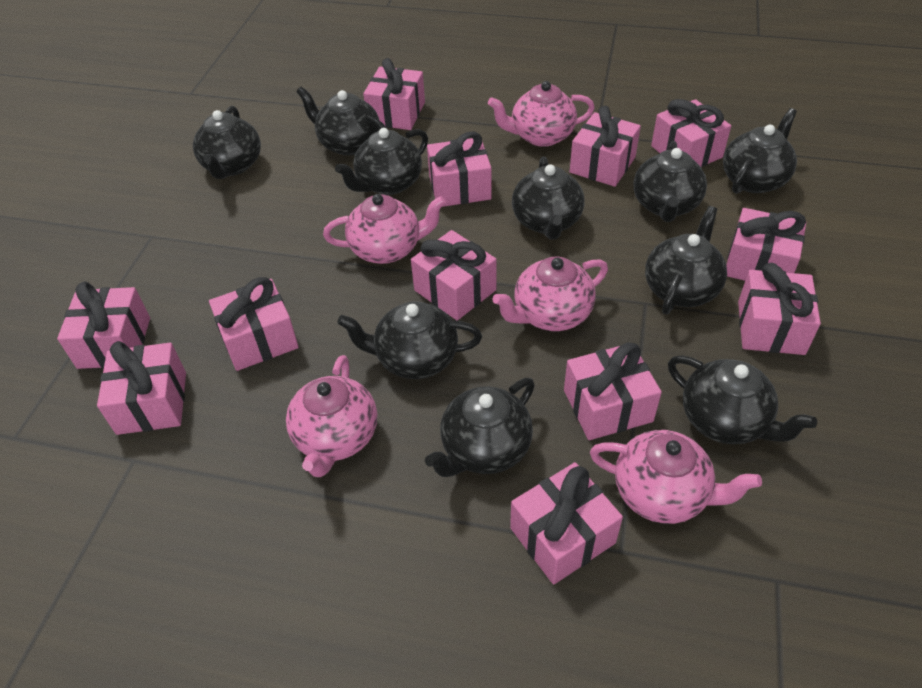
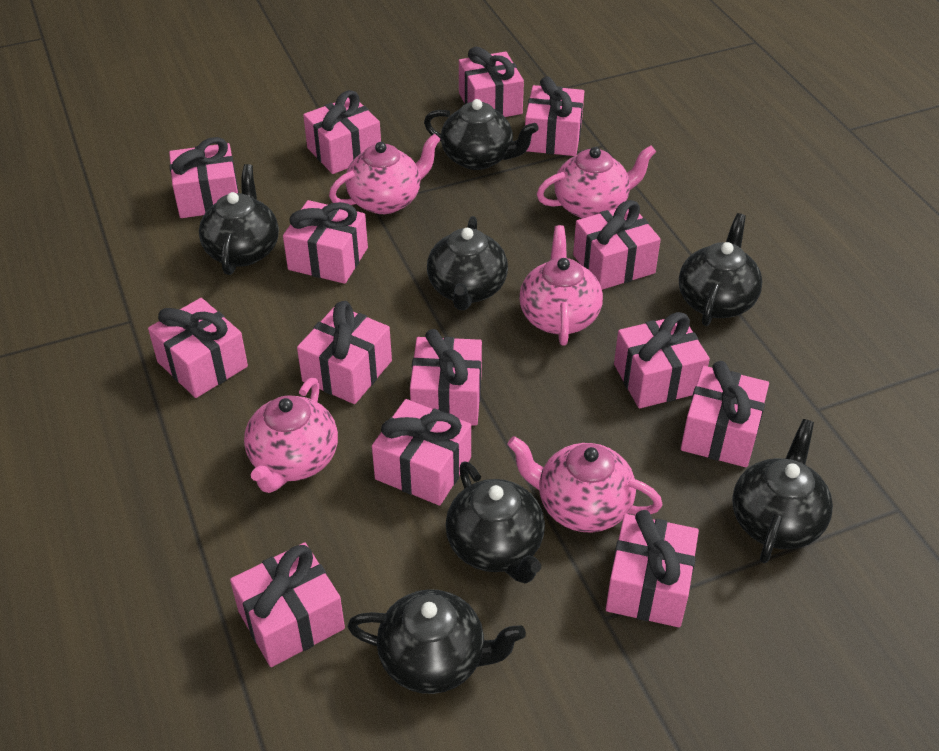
black teapot: [193,106,261,179] [296,87,387,156] [335,128,428,195] [337,301,482,379] [425,378,535,477] [512,156,584,240] [633,141,707,222] [645,206,727,314] [668,355,817,444] [723,108,797,194] = 10 -> [199,164,279,275] [347,589,526,694] [424,99,539,170] [427,216,508,310] [446,462,545,584] [679,213,762,326] [732,419,833,563] = 7
pink gift: [57,281,150,369] [97,341,186,435] [209,277,299,371] [363,58,425,130] [411,230,497,321] [427,131,492,207] [510,462,623,585] [564,343,662,440] [570,106,641,187] [651,99,731,167] [726,208,806,281] [738,263,821,355] = 12 -> [148,298,248,398] [169,137,239,218] [230,542,345,667] [283,200,368,284] [297,301,392,404] [303,90,381,174] [372,399,471,506] [410,329,482,426] [459,47,524,117] [525,76,584,156] [573,200,661,290] [606,510,699,627] [614,312,710,408] [681,361,769,467] = 14

